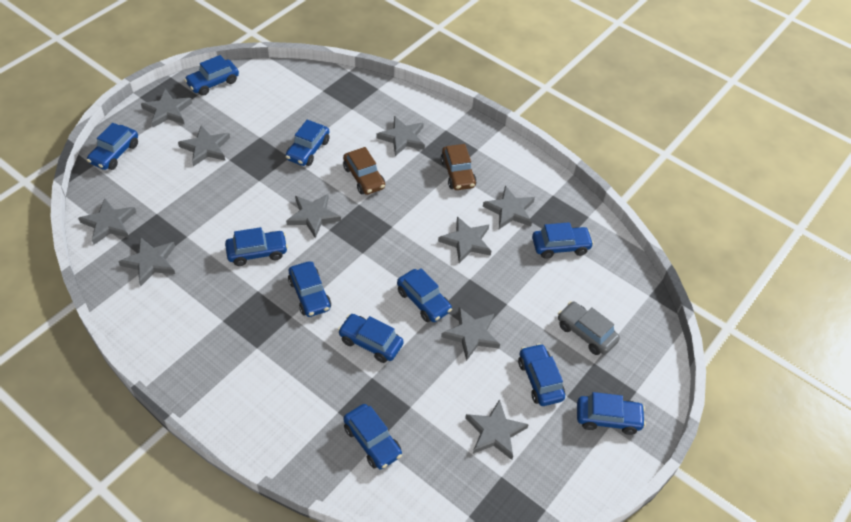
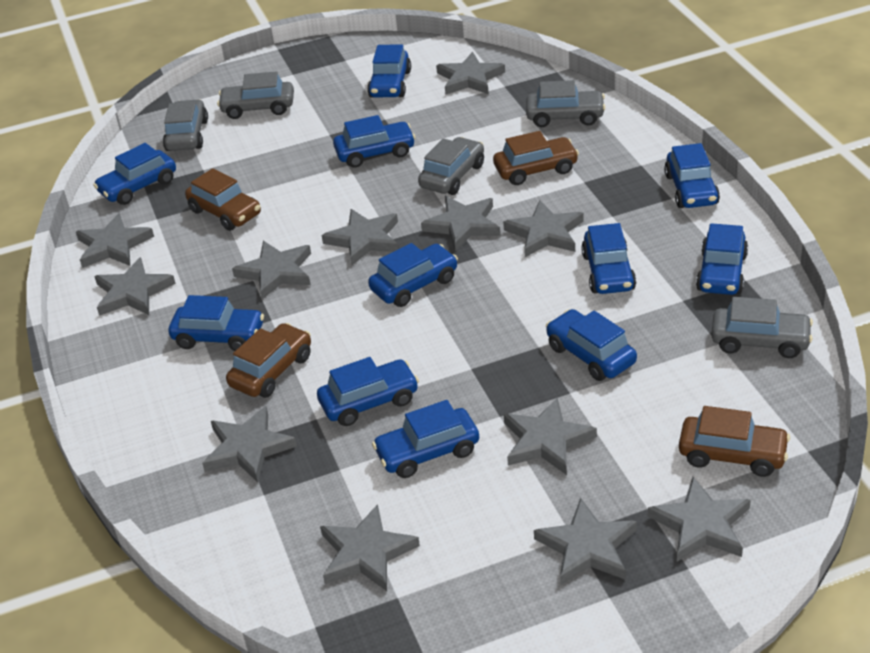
brown car: [343,147,385,195] [441,144,477,190] = 2 -> [185,168,261,231] [226,323,311,398] [493,131,579,185] [679,406,790,477] = 4
grey car: [558,301,620,355] = 1 -> [163,99,208,151] [217,71,294,119] [418,137,484,195] [526,80,606,127] [711,297,813,358] = 5
grey star: [78,198,136,245] [118,237,175,286] [141,89,192,127] [178,125,230,166] [286,194,341,238] [377,116,425,156] [438,216,491,263] [441,307,500,361] [465,399,529,460] [483,186,535,229] = 10 -> [76,213,154,268] [94,257,176,316] [202,406,297,483] [232,241,311,299] [320,504,420,591] [322,209,399,265] [421,196,500,252] [436,52,505,95] [503,200,584,257] [504,397,597,475] [534,498,637,585] [648,477,751,562] = 12

